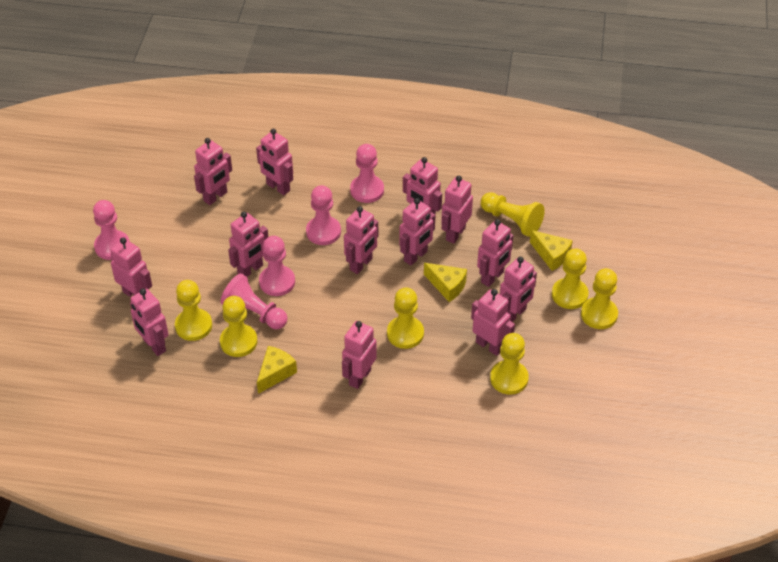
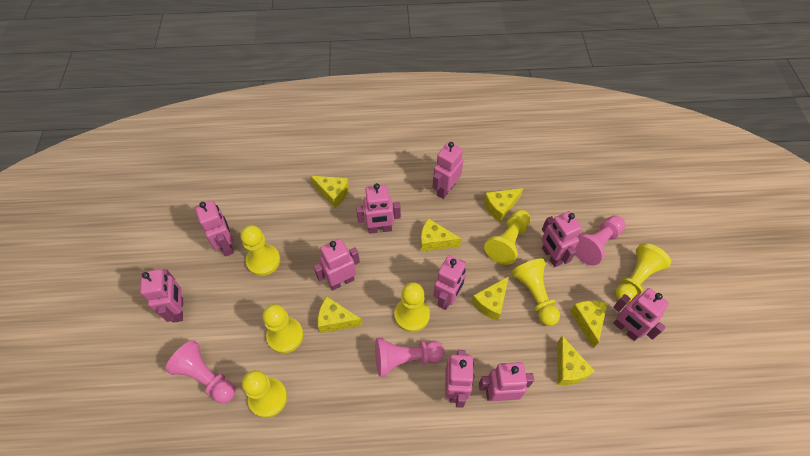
pink pawn: [93,200,130,260] [221,273,288,329] [259,236,295,296] [306,185,341,245] [350,144,384,203] = 5 -> [165,340,236,403] [375,338,445,377] [575,215,625,265] = 3
pink robot: [111,237,152,297] [130,289,169,356] [194,138,232,205] [228,212,268,277] [256,129,293,195] [342,321,377,389] [344,206,378,274] [399,198,435,265] [403,157,442,217] [441,176,473,244] [471,289,515,356] [477,219,513,287] [500,257,537,322] = 13 -> [140,269,183,323] [195,200,234,257] [314,239,360,290] [356,183,401,234] [432,142,464,199] [433,255,466,310] [445,350,474,408] [479,362,534,401] [542,211,582,267] [613,288,669,341] = 10
yellow cheese: [257,346,297,394] [424,263,467,302] [530,230,573,271] = 3 -> [310,176,349,208] [318,297,363,333] [421,218,461,252] [472,276,509,321] [484,188,523,223] [558,336,595,385] [570,301,607,348] = 7

